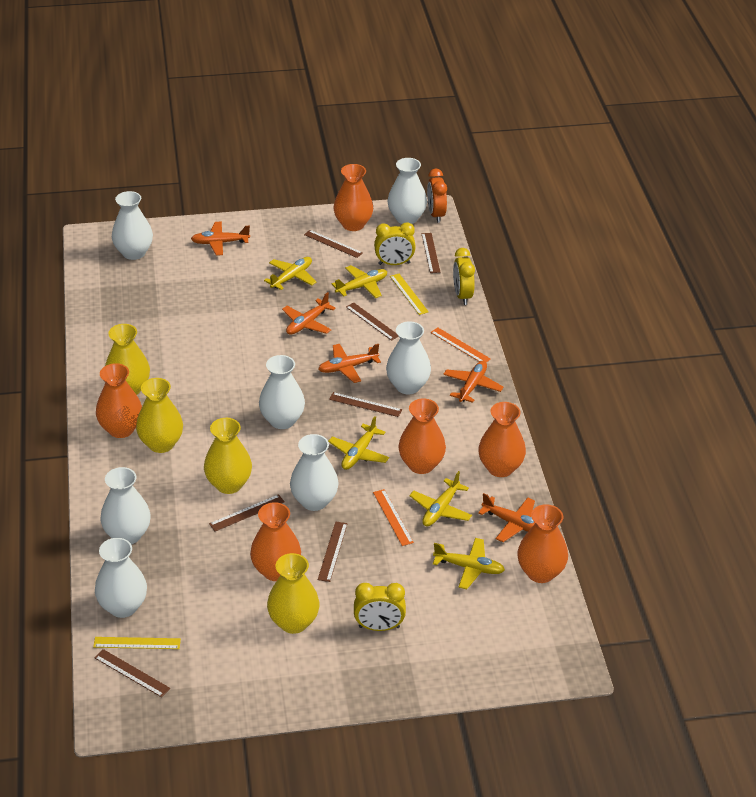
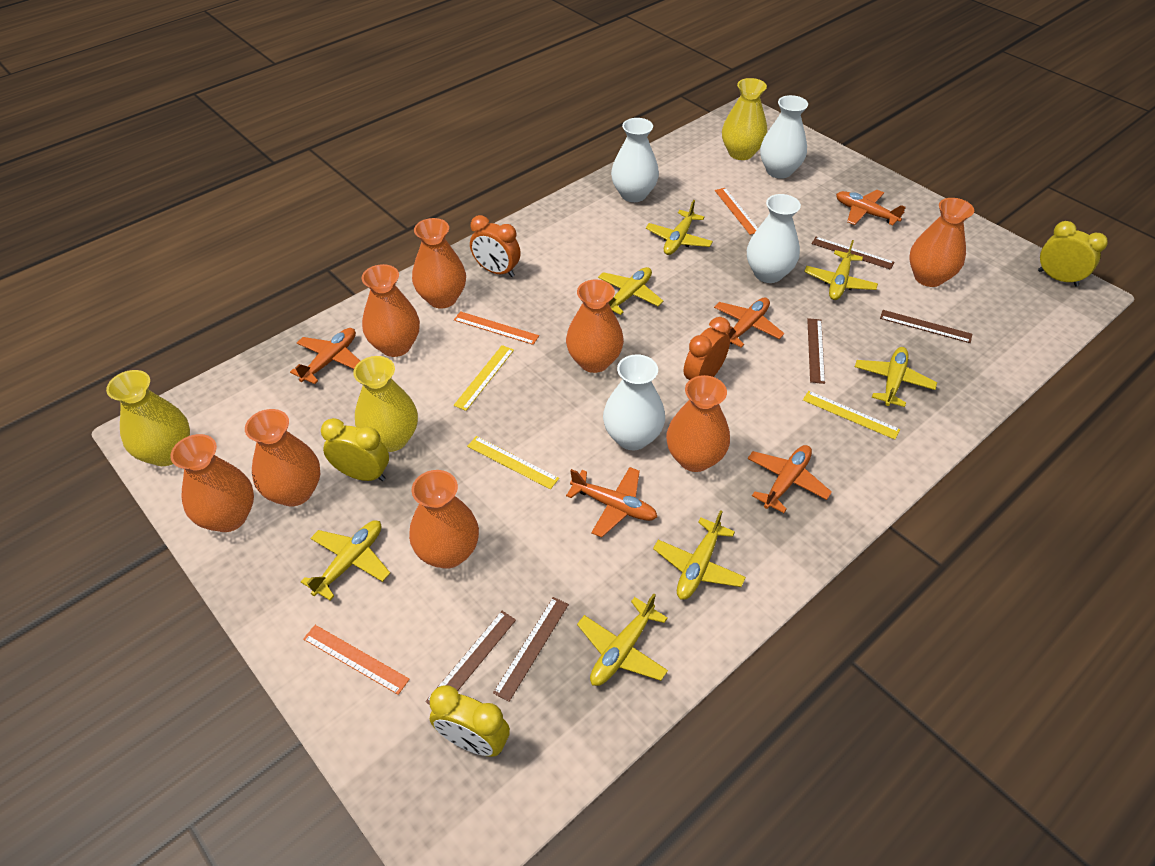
brown ruler: [94,649,170,697] [209,494,285,531] [304,230,363,258] [318,522,348,582] [329,392,402,417] [346,303,399,341] [421,233,440,273] = 7 -> [425,611,516,705] [493,597,569,702] [807,318,825,384] [811,237,894,270] [880,310,972,343] = 5
orange clock: [427,168,447,223] = 1 -> [470,215,521,277] [683,317,731,380] = 2
orange ruler: [373,489,414,546] [431,327,491,362] = 2 -> [303,625,410,695] [454,311,539,345] [715,188,758,235] = 3
orange vase: [96,363,142,438] [250,502,301,581] [334,164,373,231] [398,398,446,474] [478,402,526,477] [517,504,568,583] = 6 -> [170,434,254,532] [245,409,320,506] [362,264,420,357] [409,470,479,569] [412,218,466,308] [566,280,624,373] [666,375,730,472] [909,198,974,287] = 8
white vase: [95,538,147,618] [100,467,151,545] [112,191,153,260] [259,355,305,429] [290,434,339,511] [386,321,431,394] [388,158,427,224] = 7 -> [603,354,665,450] [611,118,659,202] [747,194,801,283] [760,95,808,179] = 4
yellow plane: [264,257,316,290] [328,416,389,470] [332,265,387,298] [409,471,472,527] [433,538,505,589] = 5 -> [301,520,390,600] [577,593,668,686] [598,267,663,315] [646,200,713,255] [653,510,746,600] [804,240,878,300] [855,347,937,407] = 7
yellow ruler: [93,637,181,649] [390,274,429,315] = 2 -> [454,345,514,411] [467,436,559,489] [803,391,900,440] = 3
yellow vase: [105,324,150,395] [136,378,183,453] [204,418,252,494] [267,553,319,634] = 4 -> [106,370,190,466] [353,356,418,452] [722,78,767,160] = 3

